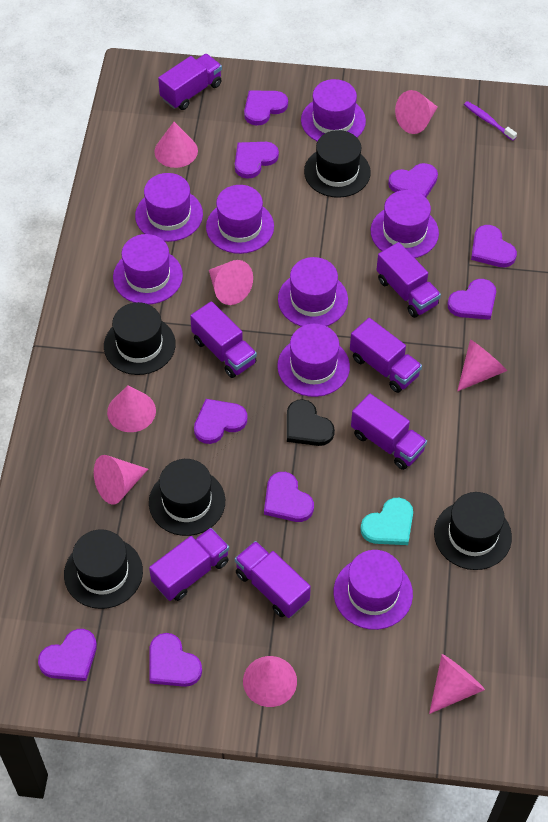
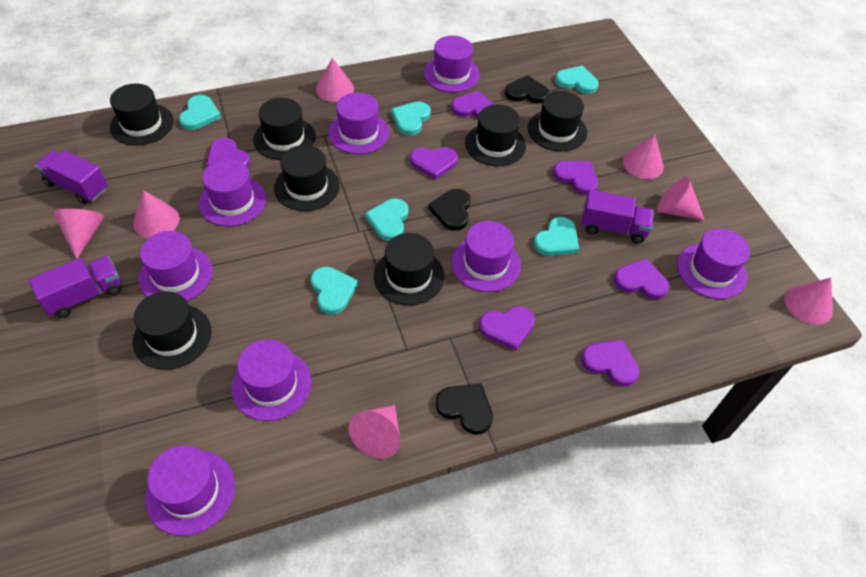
black hat: [64,529,143,609] [104,302,176,375] [149,459,225,536] [304,130,371,198] [434,492,512,570] = 5 -> [110,84,174,146] [133,291,212,370] [253,98,316,160] [274,145,340,211] [374,233,444,305] [465,104,526,166] [528,91,587,151] = 7
black heart: [287,399,335,446] = 1 -> [428,189,471,231] [436,384,493,434] [505,75,549,104] = 3
pink cone: [94,455,148,505] [107,385,156,432] [154,122,198,168] [209,260,253,305] [243,656,297,707] [395,90,438,134] [429,654,485,714] [457,340,507,391] = 8 -> [53,209,105,259] [133,191,180,238] [316,58,354,102] [349,405,400,458] [623,134,664,179] [657,177,705,221] [785,278,833,325] = 7
purple heart: [38,629,97,681] [149,633,202,687] [194,399,247,444] [235,142,279,179] [244,90,288,125] [264,472,314,522] [388,163,438,197] [447,279,496,320] [471,225,517,267] = 9 -> [206,138,250,168] [410,147,458,180] [451,90,494,119] [479,306,535,351] [553,161,598,195] [581,339,640,387] [614,258,669,299] = 7
purple toothbrush: [464,101,517,141] = 1 -> none = 0
purple truck: [149,528,229,601] [158,54,222,110] [190,301,257,378] [235,541,311,618] [350,318,422,393] [351,393,427,470] [377,242,441,318] = 7 -> [29,256,121,318] [35,150,107,204] [581,190,654,244] = 3
turquoise heart: [360,498,413,545] = 1 -> [179,95,221,130] [311,267,358,315] [365,199,408,241] [391,102,431,136] [534,217,579,256] [555,65,599,94] = 6

